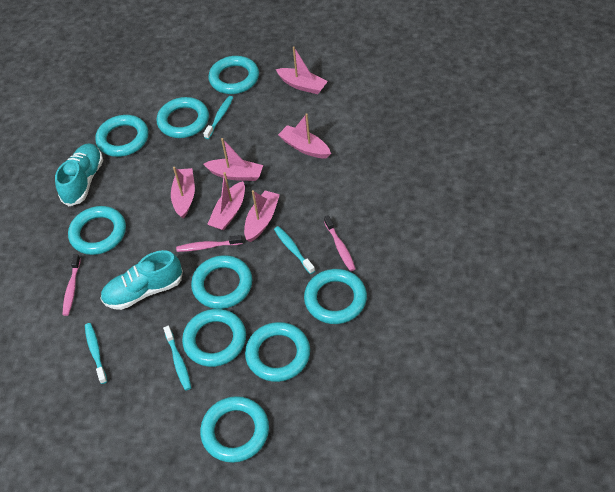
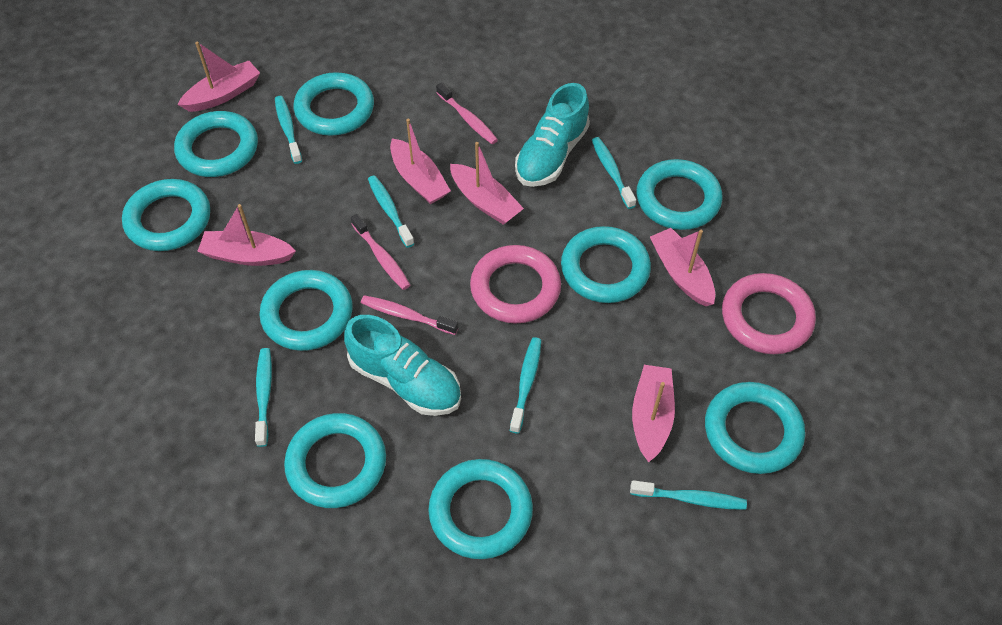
pink ring: none = 0 -> [470,245,561,324] [722,273,816,354] = 2
turquoise toothbrush: [85,323,107,384] [163,326,191,391] [203,96,233,139] [274,226,315,274] = 4 -> [255,348,272,447] [275,96,302,164] [368,175,414,248] [510,337,541,433] [592,137,636,209] [630,480,747,510] = 6

